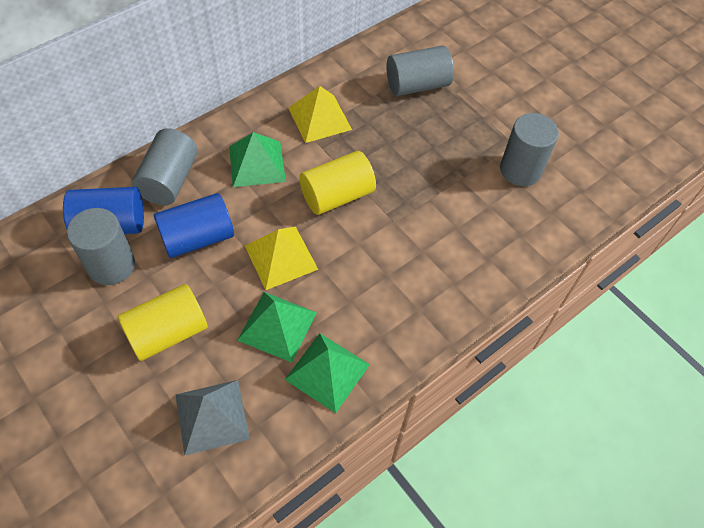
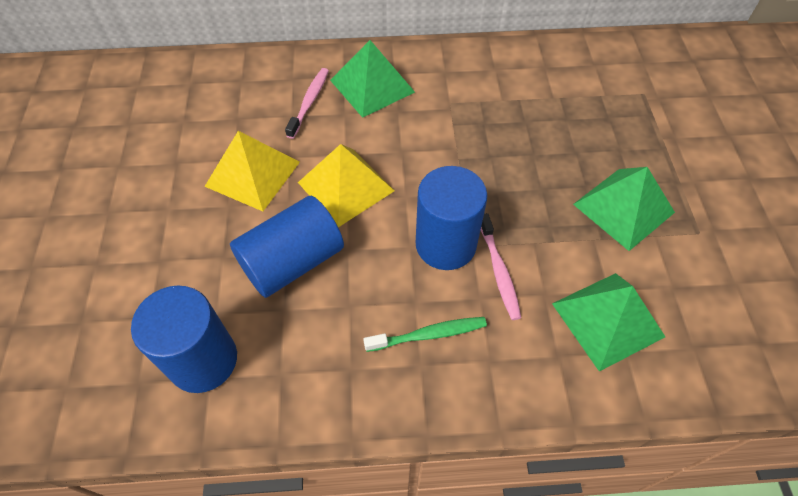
blue cylinder: [63,187,144,234] [154,193,234,258] = 2 -> [131,286,237,393] [230,196,344,298] [416,166,487,270] = 3
green toothbrush: none = 0 -> [363,317,487,352] = 1
grey cylinder: [67,208,135,285] [132,128,198,205] [386,46,454,96] [500,113,559,186] = 4 -> none = 0
grey pyramid: [176,380,250,455] = 1 -> none = 0
pink toothbrush: none = 0 -> [285,68,329,139] [481,213,521,320] = 2
yellow cylinder: [118,284,208,361] [299,151,376,215] = 2 -> none = 0

